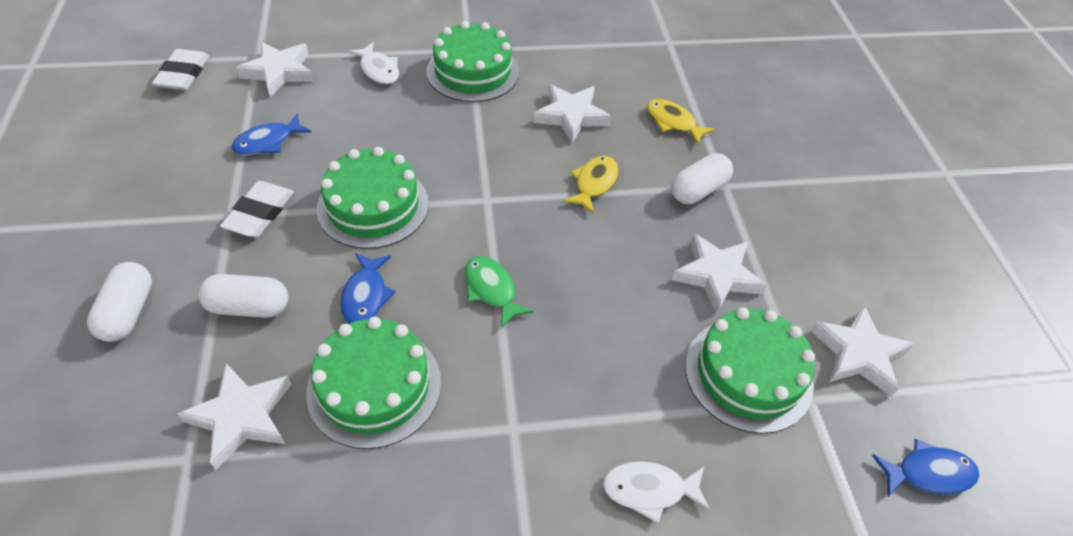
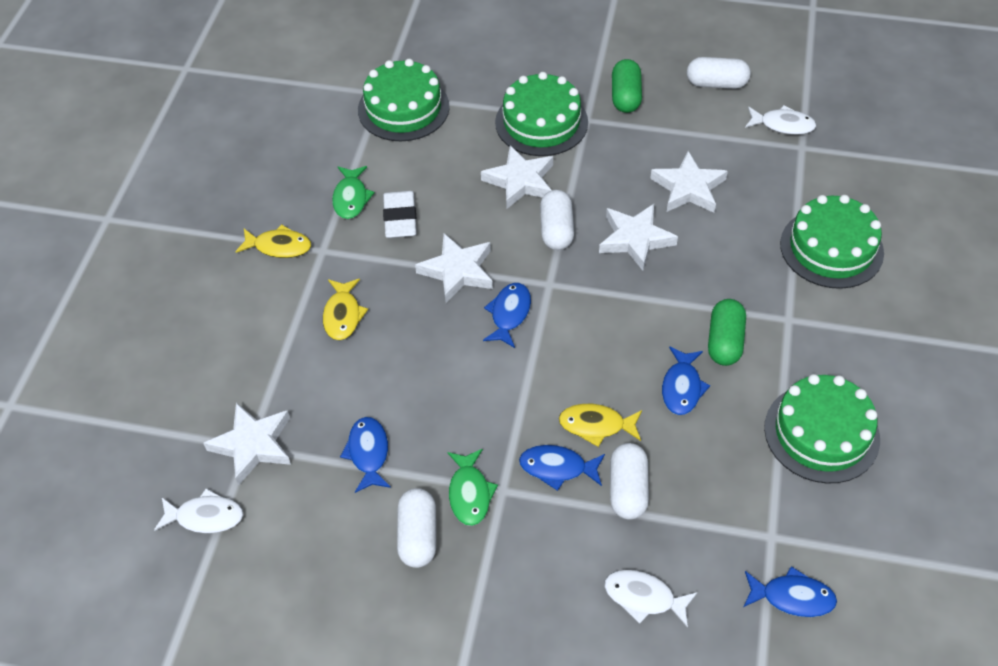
blue fish: [231,114,312,155] [340,253,396,324] [872,439,980,496] = 3 -> [340,417,391,493] [483,283,531,348] [519,445,605,491] [662,346,710,415] [743,566,837,617] = 5
green capsule: none = 0 -> [612,59,642,113] [708,299,746,366] = 2
green fish: [465,256,534,329] = 1 -> [332,166,375,219] [447,449,498,526] = 2
white capsule: [87,262,152,342] [198,274,288,318] [671,153,733,204] = 3 -> [397,488,436,568] [540,190,574,250] [610,443,649,520] [687,57,751,89] = 4
white eraser: [152,49,209,90] [220,181,294,237] = 2 -> [383,191,417,238] = 1
white fish: [348,42,399,84] [603,461,710,523] = 2 -> [154,488,243,533] [604,570,698,628] [745,105,816,135] = 3
yellow fish: [563,156,619,214] [647,99,716,145] = 2 -> [236,224,311,258] [323,279,368,340] [559,404,642,447] = 3

